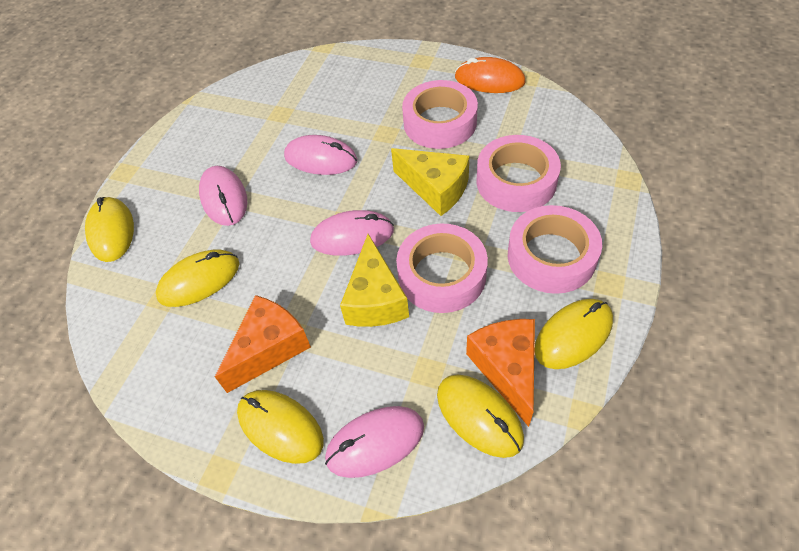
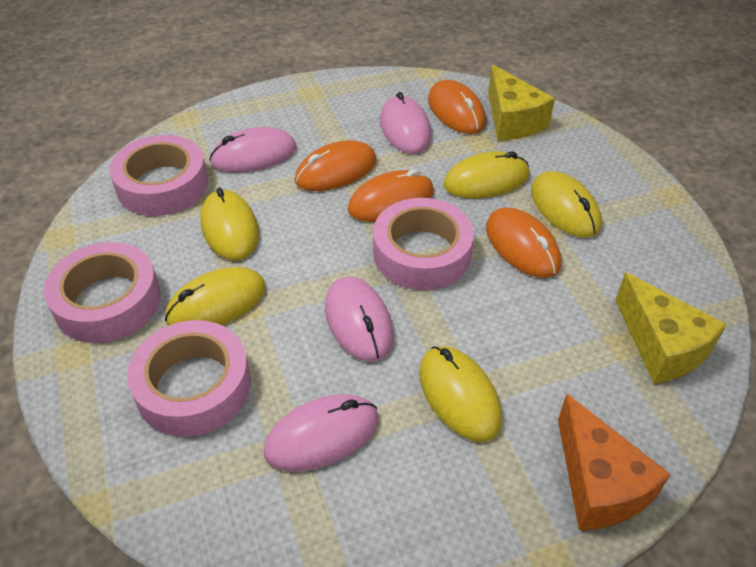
orange cheese: [215,295,311,393] [466,319,535,427] = 2 -> [558,394,671,530] = 1
orange mouse: [455,57,526,93] = 1 -> [295,140,376,191] [348,169,434,222] [428,80,486,134] [486,207,561,278] = 4

